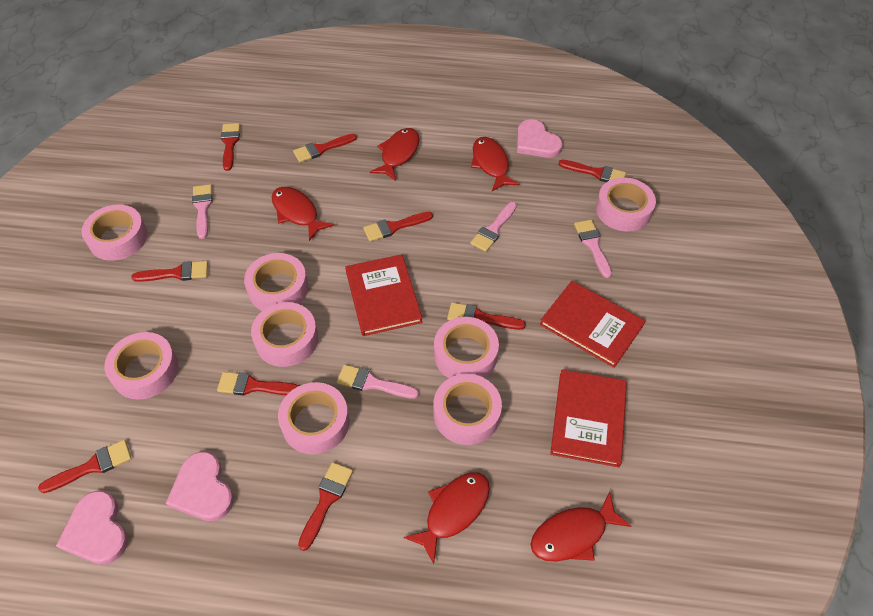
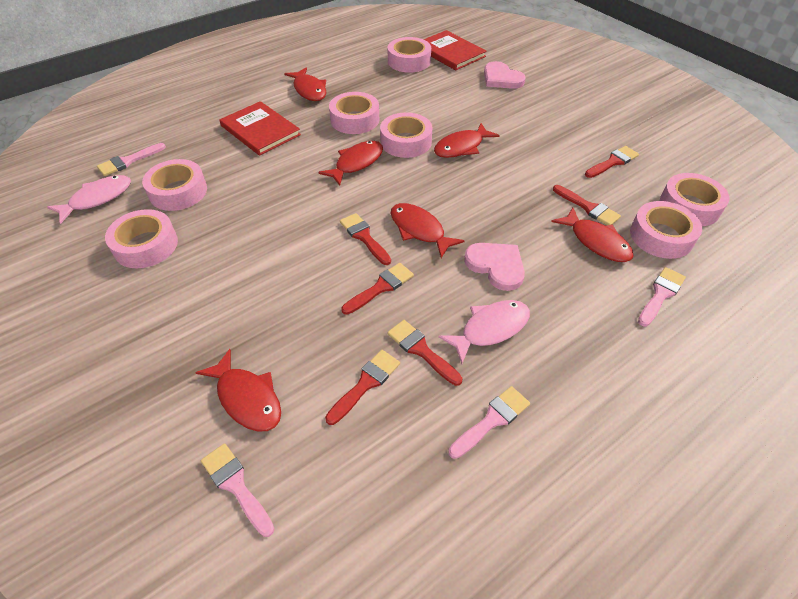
pink fish: none = 0 -> [47,175,131,224] [438,300,530,364] = 2
pink heart: [56,490,128,565] [166,451,234,521] [517,119,563,158] = 3 -> [464,243,525,291] [484,61,526,89] = 2
pink tape: [82,204,148,261] [104,332,178,399] [244,253,308,311] [251,302,318,367] [278,382,349,454] [433,374,502,445] [434,317,499,378] [596,177,656,231] = 8 -> [105,209,178,268] [142,159,207,211] [329,92,379,134] [380,112,432,158] [388,37,431,73] [630,201,702,259] [660,173,730,226] = 7
red book: [345,254,422,336] [540,281,645,368] [550,369,627,467] = 3 -> [219,101,301,156] [423,30,487,70] = 2
red brush: [38,440,132,493] [131,261,208,282] [217,372,299,395] [221,123,240,171] [293,134,357,162] [298,462,353,551] [363,212,433,242] [447,302,526,330] [559,160,626,182] = 9 -> [325,350,400,425] [340,213,391,265] [341,263,414,315] [387,320,462,386] [553,185,621,225] [585,146,639,178] = 6
red fish: [272,187,334,241] [370,128,420,181] [404,472,490,564] [471,137,519,191] [531,492,631,562] = 5 -> [195,349,281,432] [284,67,326,101] [318,141,383,186] [391,203,465,258] [434,123,500,158] [551,208,633,262] = 6

